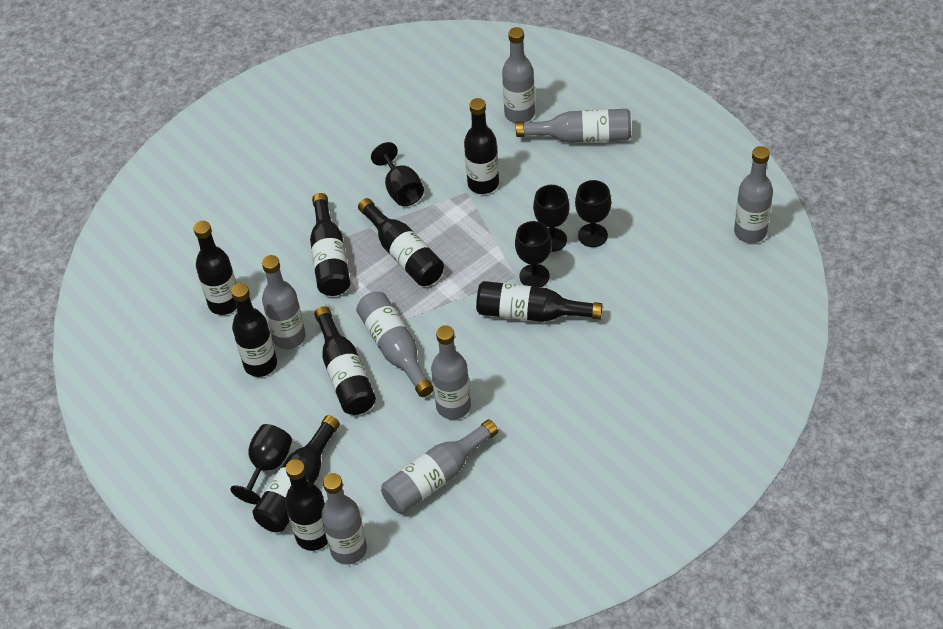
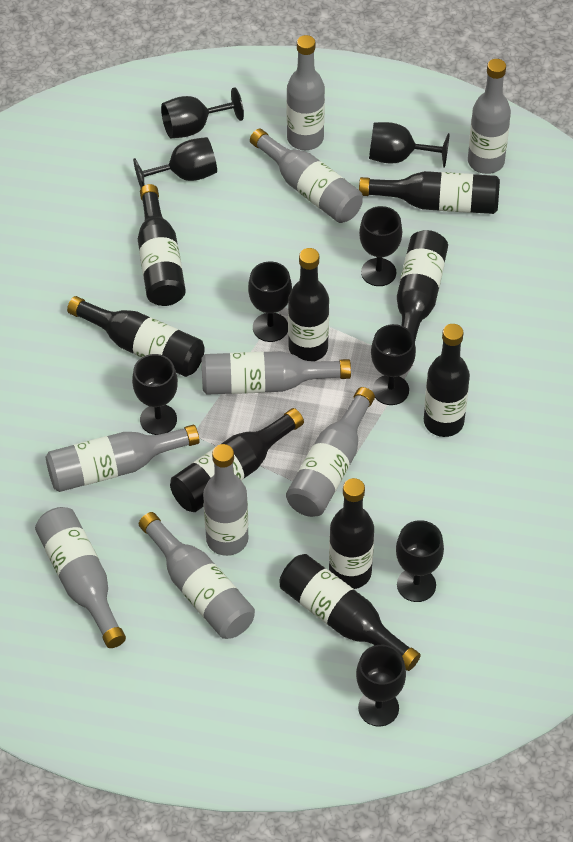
black goblet: [230,424,292,505] [371,142,424,206] [515,221,552,287] [533,185,570,252] [575,180,611,247] = 5 -> [132,354,178,435] [133,137,217,188] [161,87,244,138] [248,261,292,342] [356,645,406,726] [359,206,402,286] [369,122,450,168] [371,324,416,405] [396,520,444,602] = 9
grey bottle: [262,255,306,349] [321,473,367,565] [356,292,434,397] [381,419,498,514] [431,325,471,420] [502,27,535,123] [516,109,631,143] [734,146,773,243] = 8 -> [35,507,126,648] [46,425,200,492] [139,512,255,639] [202,351,351,395] [203,444,248,556] [250,129,363,223] [286,35,325,150] [286,387,375,517] [468,59,511,174] = 9

